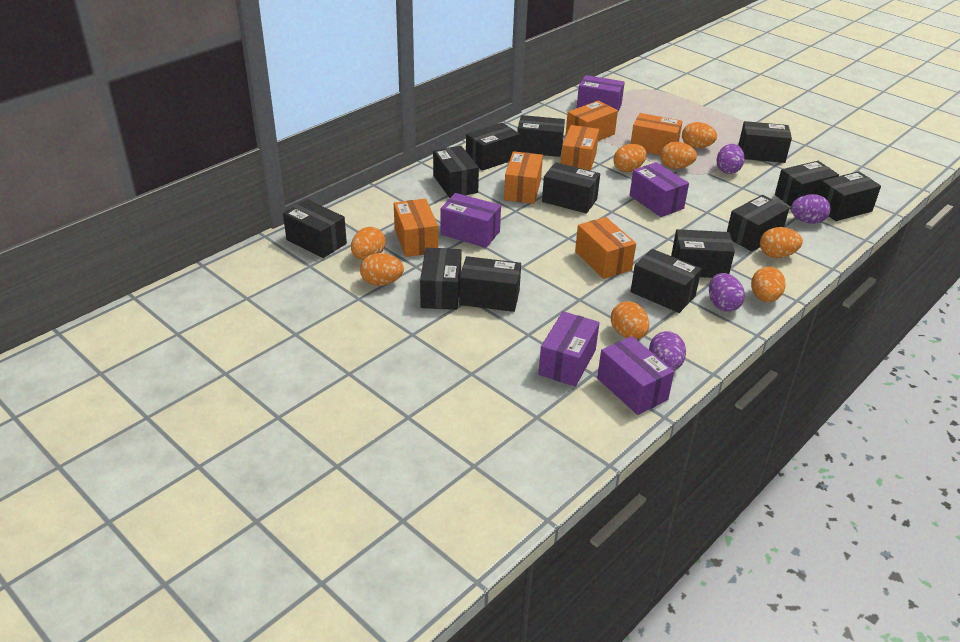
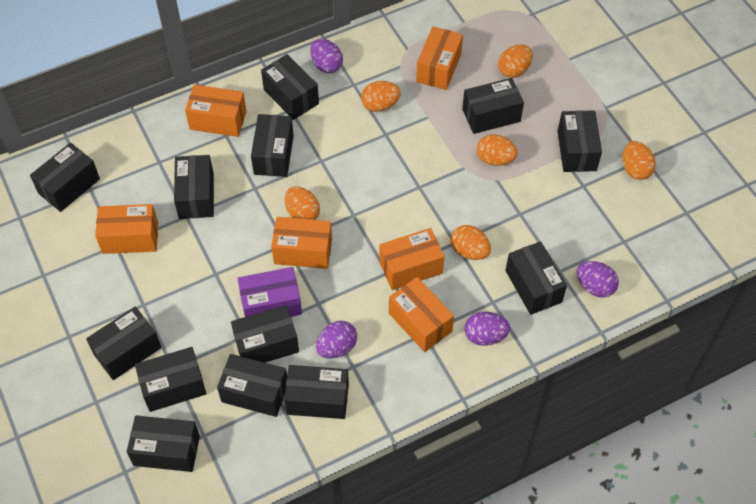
orange egg: [351,227,385,260] [360,253,404,286] [611,301,649,339] [613,144,647,172] [660,142,697,169] [682,122,717,148] [751,267,786,302] [760,227,803,258] = 8 -> [285,186,320,220] [361,81,401,112] [451,225,491,260] [477,134,518,166] [498,44,533,78] [622,141,656,180] = 6
purple box: [441,193,501,248] [538,311,600,387] [577,75,625,111] [597,336,674,415] [630,162,689,217] = 5 -> [237,267,302,317] = 1

